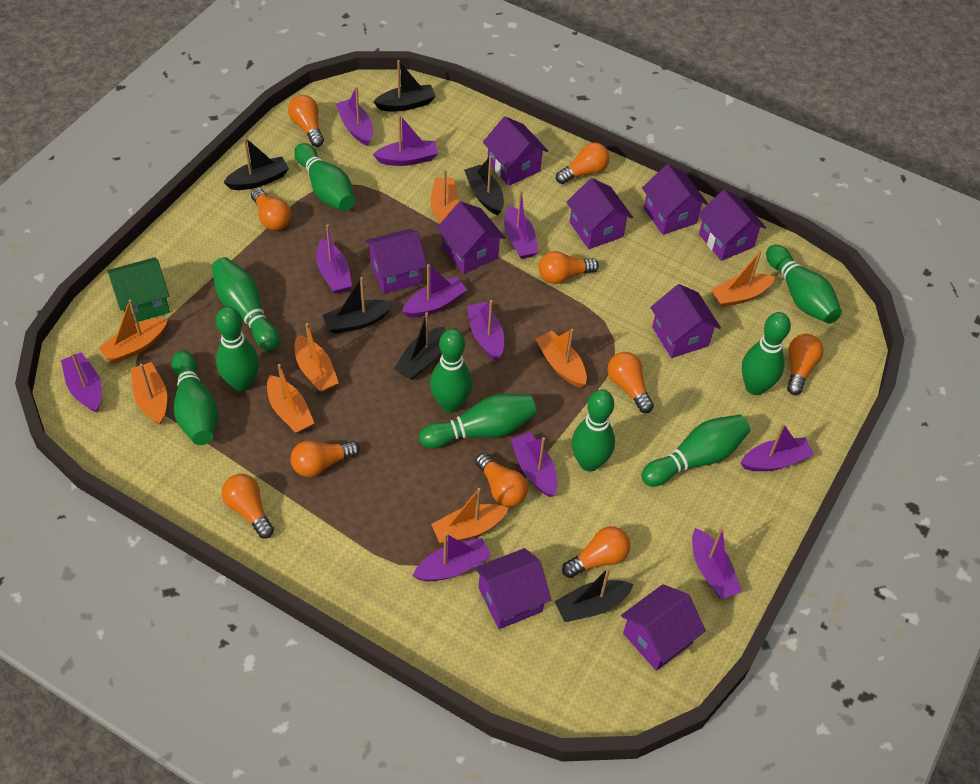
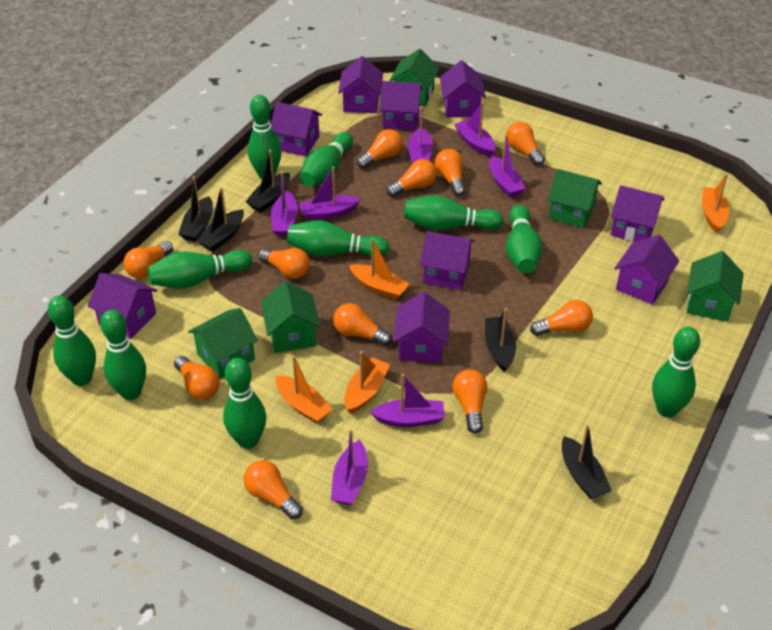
black boat: [223,137,289,190] [322,277,393,334] [373,60,436,111] [394,312,446,380] [464,156,504,215] [555,567,634,622] = 6 -> [178,176,213,242] [196,187,244,251] [246,150,290,212] [485,308,516,372] [562,424,612,499] = 5
green house: [108,257,170,323] = 1 -> [188,308,258,379] [261,281,321,353] [389,49,440,107] [547,169,602,228] [686,251,744,322] = 5
orange boat: [99,299,168,363] [131,362,167,425] [267,364,314,433] [295,323,339,392] [430,169,459,224] [431,488,508,544] [535,329,587,387] [711,251,775,307] = 8 -> [276,355,333,424] [344,351,390,414] [349,239,410,300] [702,173,729,233] = 4
orange light bulb: [222,474,274,539] [251,188,291,231] [288,95,324,147] [291,440,360,477] [475,453,528,507] [539,251,599,284] [556,143,610,184] [562,526,631,578] [607,352,654,413] [787,334,824,395] = 10 -> [123,241,173,279] [174,356,220,400] [243,460,303,520] [258,248,310,279] [333,303,392,346] [357,129,403,169] [387,159,437,197] [435,149,465,196] [453,369,487,434] [506,122,545,166] [530,300,593,336] = 11
purple boat: [61,352,102,413] [316,224,352,294] [336,87,373,146] [373,115,438,166] [402,264,467,318] [412,533,491,581] [467,300,504,361] [504,191,539,259] [511,432,557,497] [692,527,742,599] [740,424,814,471] = 11 -> [271,171,298,236] [299,167,361,221] [331,429,368,505] [370,374,445,427] [408,106,433,163] [454,102,496,157] [489,134,526,197] = 7

